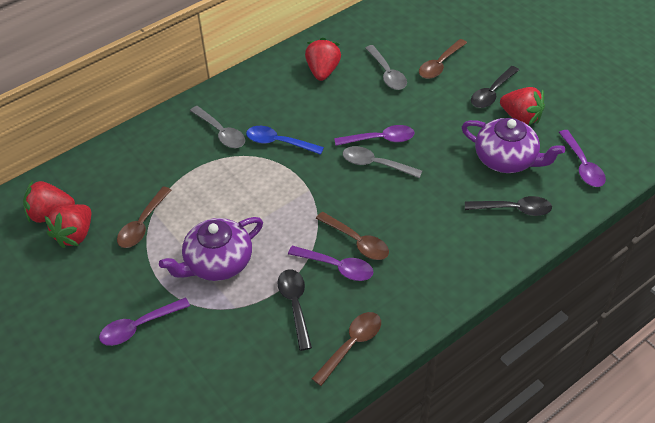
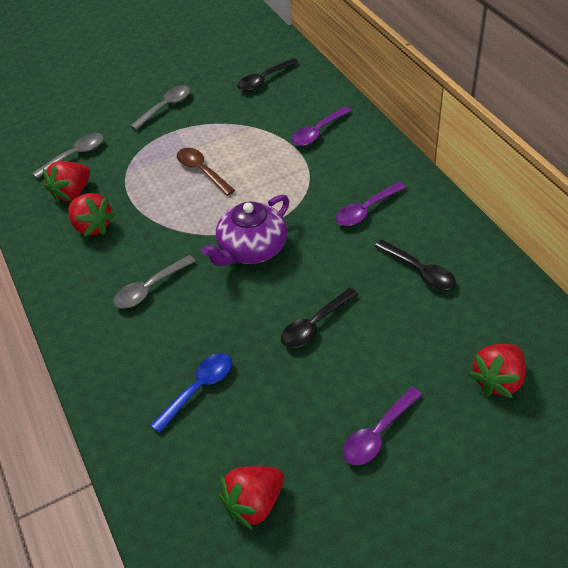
brown spoon: [117,186,171,248] [312,312,381,386] [316,212,389,260] [419,39,467,79] = 4 -> [177,148,235,196] = 1
purple spoon: [99,297,190,346] [288,246,373,281] [334,125,414,146] [559,130,606,187] = 4 -> [291,106,352,146] [335,182,406,226] [343,387,422,465] = 3
purple teapot: [159,217,263,281] [462,118,565,173] = 2 -> [202,195,289,266] = 1

